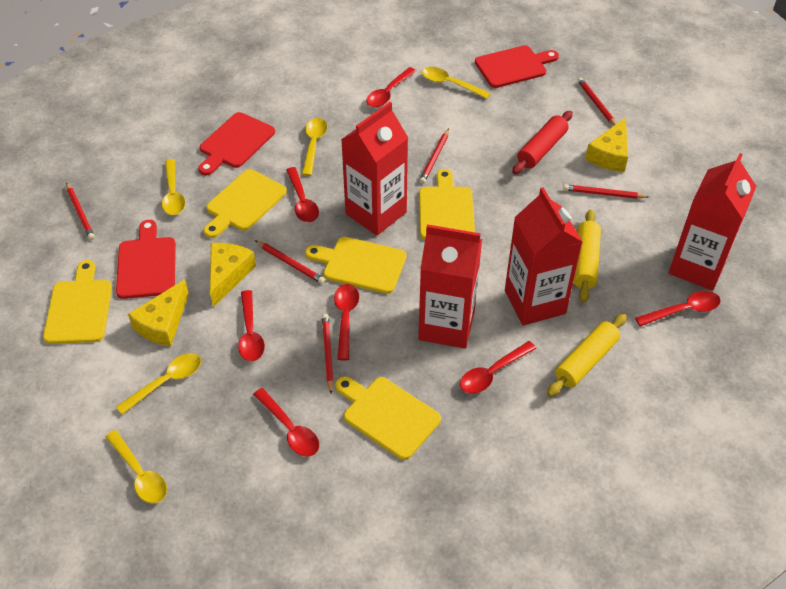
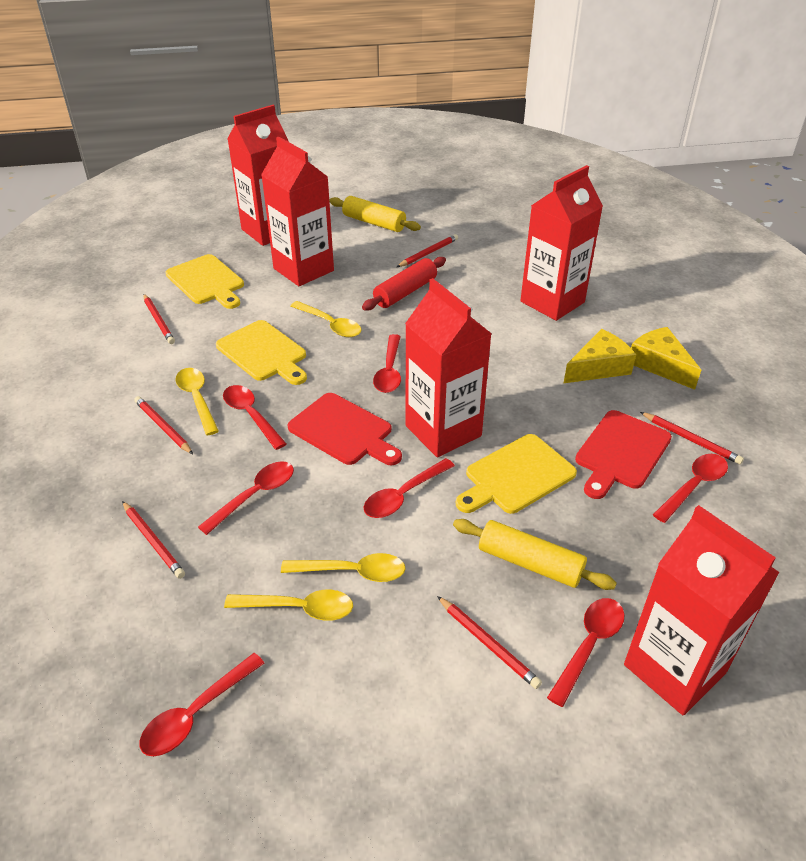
red carton: [341,102,408,235] [418,224,482,349] [505,187,583,325] [669,153,757,290] = 4 -> [228,105,289,246] [261,137,334,286] [405,278,492,457] [520,165,603,321] [624,505,780,715] = 5
red cutting board: [116,220,176,299] [198,112,275,175] [475,45,559,88] = 3 -> [288,393,402,465] [575,410,672,499] = 2
yellow cheese: [128,280,189,346] [210,243,256,307] [585,117,628,172] = 3 -> [564,329,636,383] [631,327,701,390] = 2
yellow cutting board: [43,260,112,344] [203,169,287,238] [305,237,407,294] [335,377,441,460] [419,169,475,240] = 5 -> [165,254,244,309] [216,320,307,385] [456,434,577,514] = 3
yellow spoon: [105,430,167,503] [116,353,201,415] [162,159,185,215] [302,118,327,176] [422,67,491,99] = 5 -> [175,368,219,436] [224,589,353,621] [281,553,406,582] [291,301,362,337] = 4

